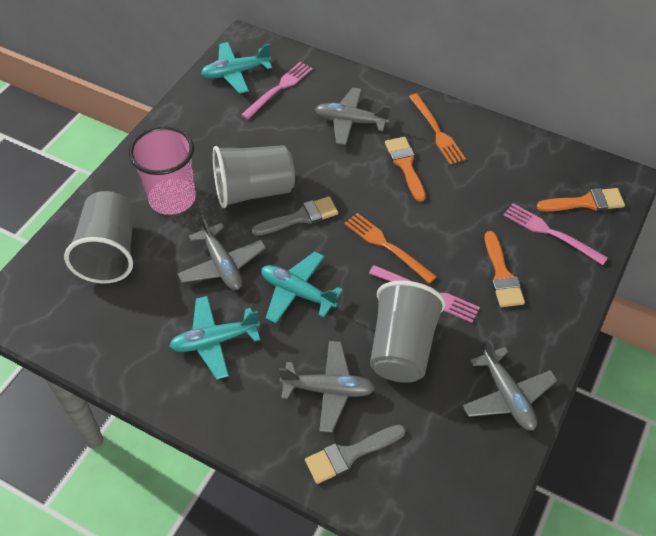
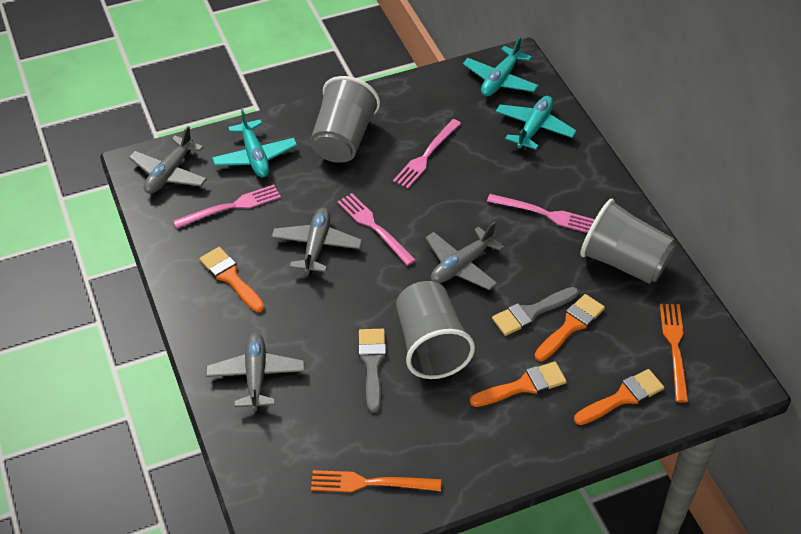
orange brush: [385,137,426,202] [485,231,525,307] [537,188,625,211] = 3 -> [199,247,264,312] [470,362,567,407] [535,294,605,361] [574,369,664,425] = 4
pink cup: [128,126,196,215] = 1 -> none = 0
pink fork: [241,62,313,119] [369,265,480,323] [504,203,608,265] = 3 -> [173,185,281,228] [337,193,416,266] [393,119,461,189] [487,194,595,233] = 4

